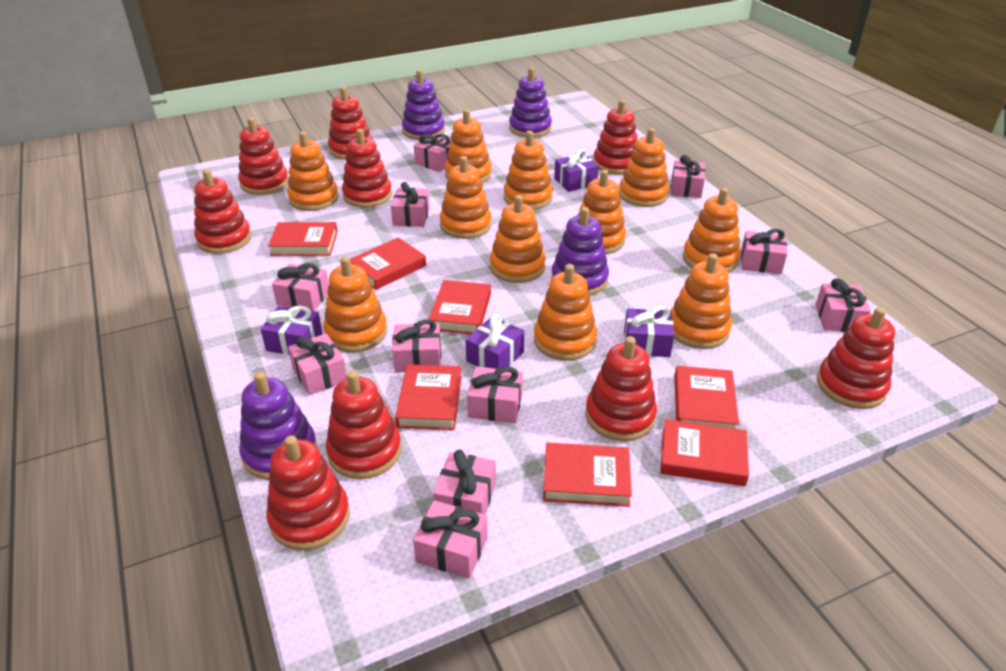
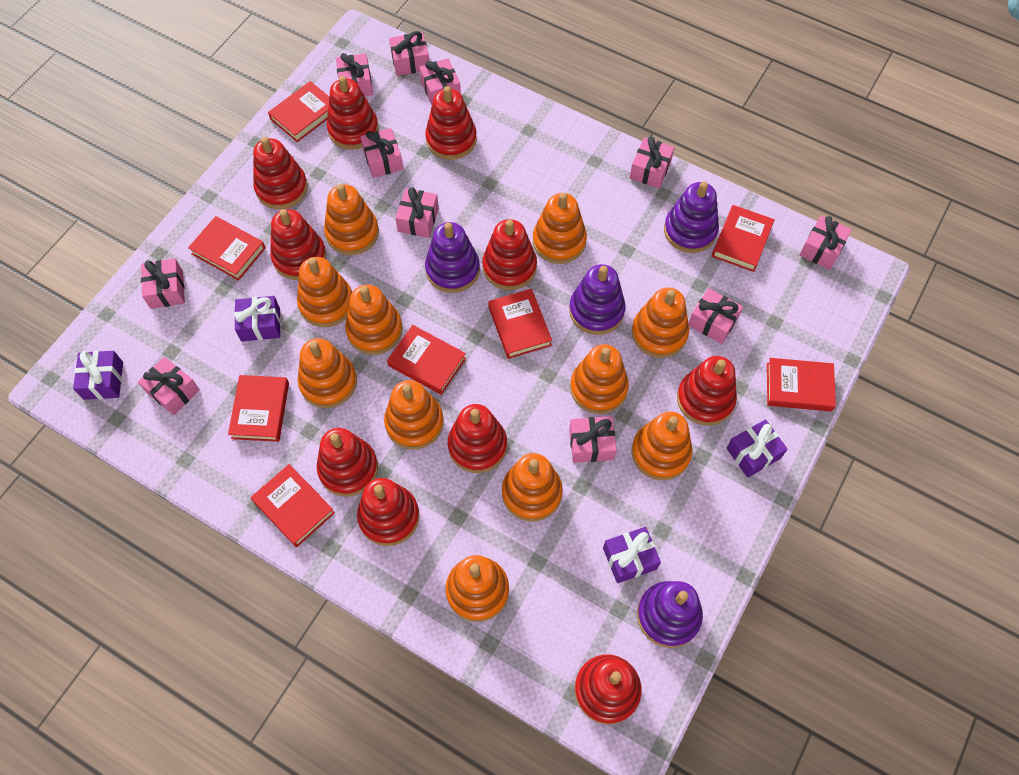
red book: [268,222,338,256] [350,237,426,290] [395,364,462,430] [429,280,491,334] [543,443,632,507] [660,419,749,486] [674,366,739,429] = 7 -> [188,216,266,281] [228,375,289,442] [251,464,335,547] [268,81,329,142] [387,325,466,395] [488,289,552,359] [712,205,775,272] [767,358,836,411] = 8
red stacking toy: [194,169,251,254] [238,117,289,195] [266,435,350,550] [326,371,401,479] [328,87,373,160] [342,129,392,208] [585,336,657,441] [593,100,637,175] [817,307,895,409] = 9 -> [253,137,308,209] [270,209,326,280] [316,428,378,497] [327,76,379,150] [357,478,419,546] [425,86,477,160] [448,404,507,473] [482,219,537,290] [574,654,642,725] [677,356,737,426] = 10

